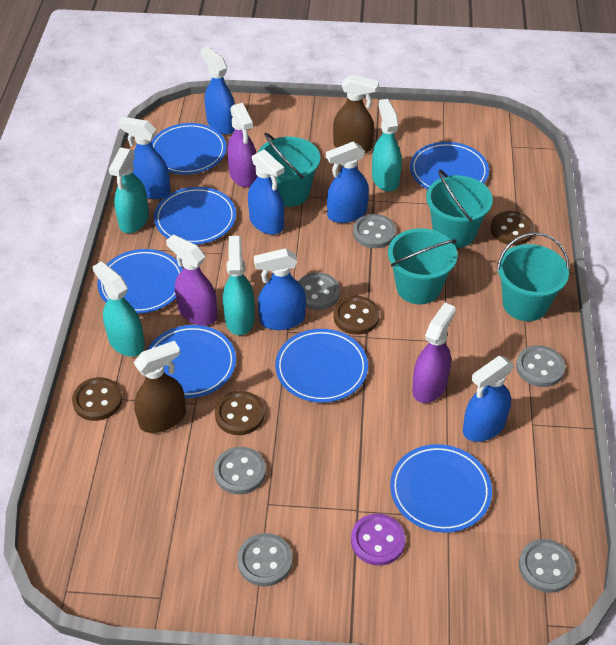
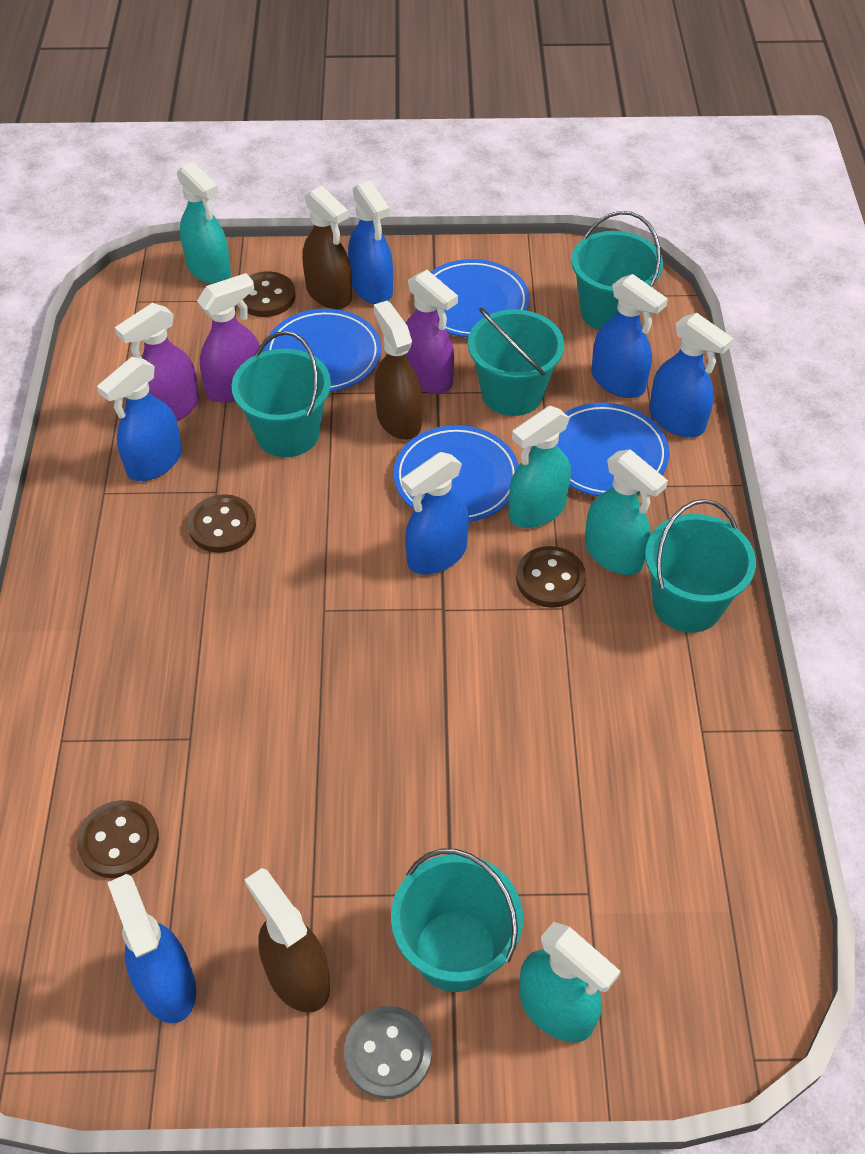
blue plate: [97,249,183,314] [147,325,236,398] [151,123,227,174] [154,187,236,245] [275,329,368,403] [390,444,492,533] [410,142,489,189] = 7 -> [264,309,381,392] [394,425,519,522] [431,259,530,337] [557,403,669,496] = 4
brown spray bottle: [134,341,186,433] [333,74,379,154] = 2 -> [244,868,330,1013] [302,186,352,309] [374,301,422,440] = 3
grey button: [214,447,266,494] [237,533,293,586] [298,273,340,310] [353,214,396,248] [516,345,565,387] [519,539,576,593] = 6 -> [344,1006,432,1099] = 1
purple button: [351,514,405,566] = 1 -> none = 0
turquoise bucket: [258,133,320,207] [388,228,457,304] [426,170,493,248] [497,232,570,321] = 4 -> [232,331,331,457] [391,849,523,992] [468,307,564,416] [571,211,663,330] [645,499,756,633] = 5

